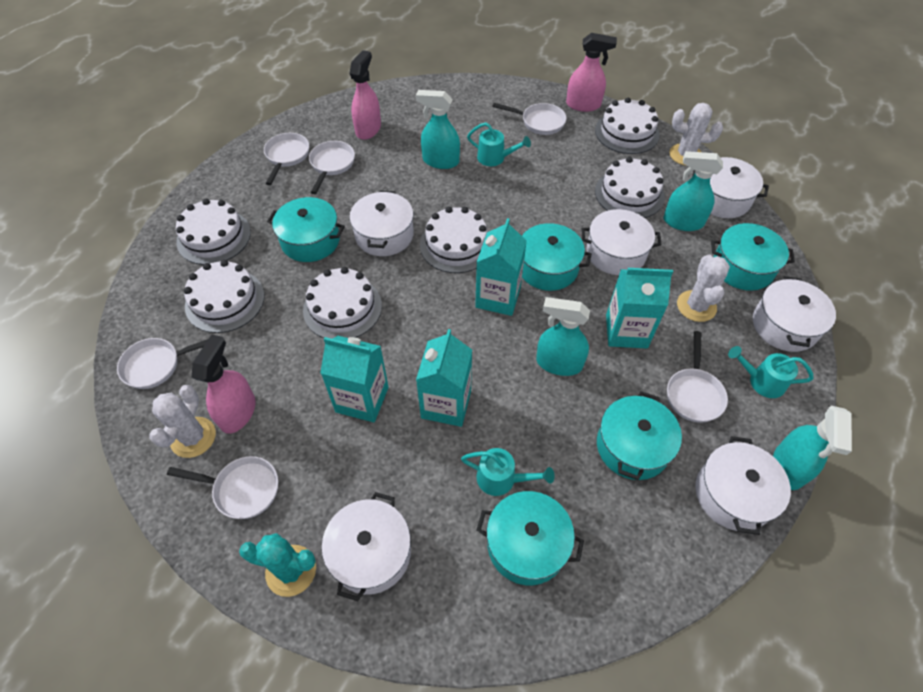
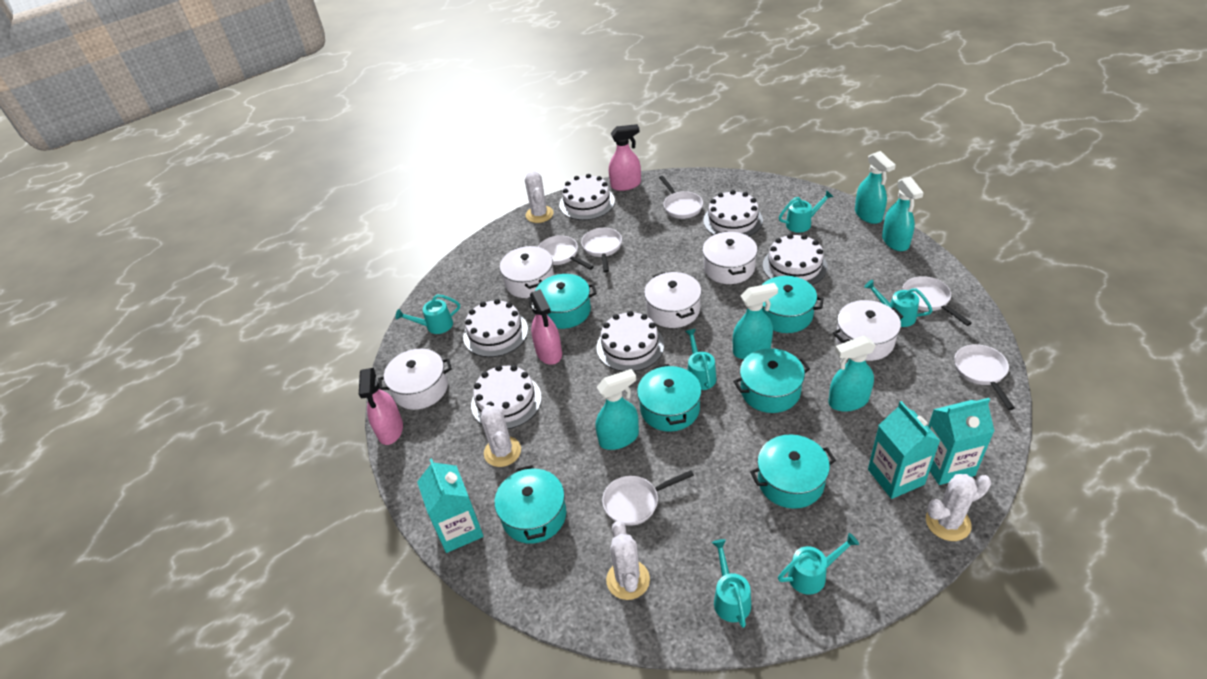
turquoise cactus: [239,533,316,597] = 1 -> none = 0
turquoise carton: [320,336,389,422] [416,329,472,427] [475,218,527,316] [606,268,673,348] = 4 -> [417,458,484,553] [868,401,941,499] [928,398,994,485] = 3
turquoise pot: [267,197,345,262] [476,491,584,585] [522,223,592,291] [597,391,682,480] [711,223,795,291] = 5 -> [494,465,566,544] [528,274,597,329] [637,364,702,432] [733,348,810,413] [750,434,836,509] [762,276,824,333] = 6
turquoise spray bottle: [416,90,460,169] [536,297,590,376] [663,151,723,231] [773,406,852,490] = 4 -> [596,369,639,450] [733,283,778,359] [829,336,876,412] [855,151,896,224] [882,176,924,251] = 5
turquoise watering can: [461,448,555,496] [467,122,531,166] [728,346,813,398] = 3 -> [395,294,460,334] [685,329,716,390] [712,539,751,628] [778,533,859,595] [779,190,833,233] [864,280,933,327] = 6
white cactus: [149,385,216,458] [670,103,723,166] [677,254,730,322] = 3 -> [481,405,521,467] [525,171,554,223] [606,521,650,600] [926,474,991,541] = 4
white pot: [322,492,411,601] [349,190,414,256] [582,209,662,275] [692,157,769,218] [695,436,791,535] [753,276,836,352] = 6 -> [378,349,452,410] [500,246,554,298] [644,272,701,328] [702,231,758,284] [833,300,903,361] = 5

